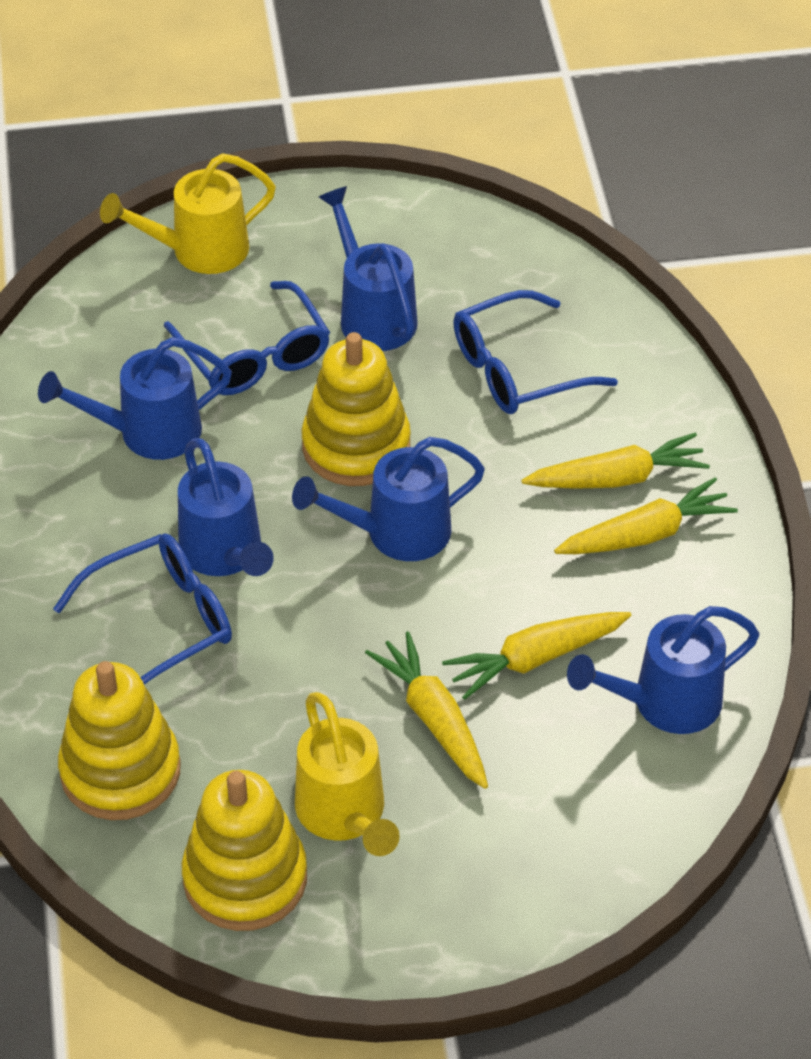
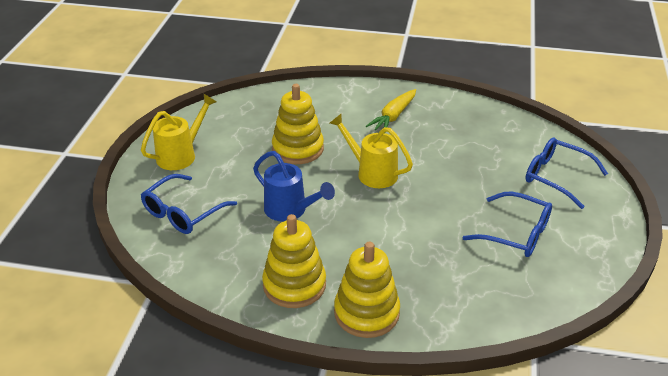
blue watering can: [38,337,232,460] [178,438,274,576] [292,437,485,561] [319,186,418,351] [567,606,760,734] = 5 -> [253,151,335,222] = 1
yellow carrot: [365,631,488,789] [442,612,631,700] [521,433,710,489] [554,477,738,554] = 4 -> [366,89,416,130] = 1

